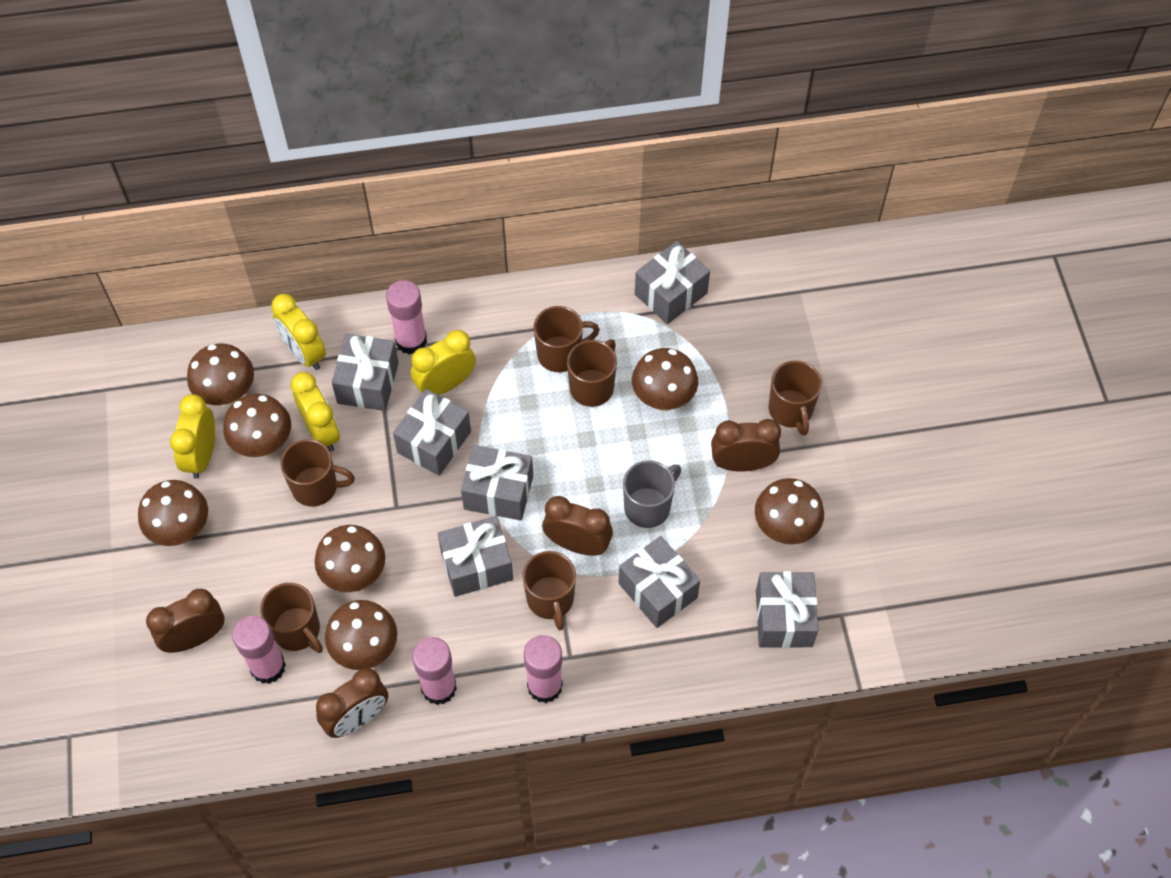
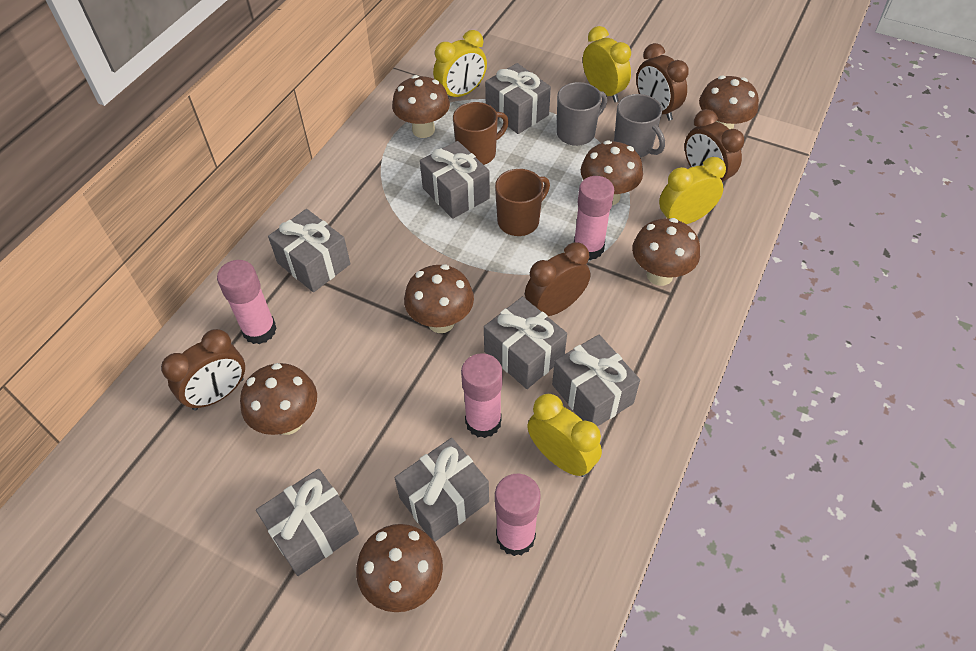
brown mug: [260,583,323,653] [280,439,355,507] [522,551,576,630] [534,306,600,372] [567,340,617,407] [769,361,822,435] = 6 -> [453,102,509,165] [495,169,550,236] = 2
grey mug: [623,460,681,528] = 1 -> [557,82,607,146] [614,94,665,157] = 2

